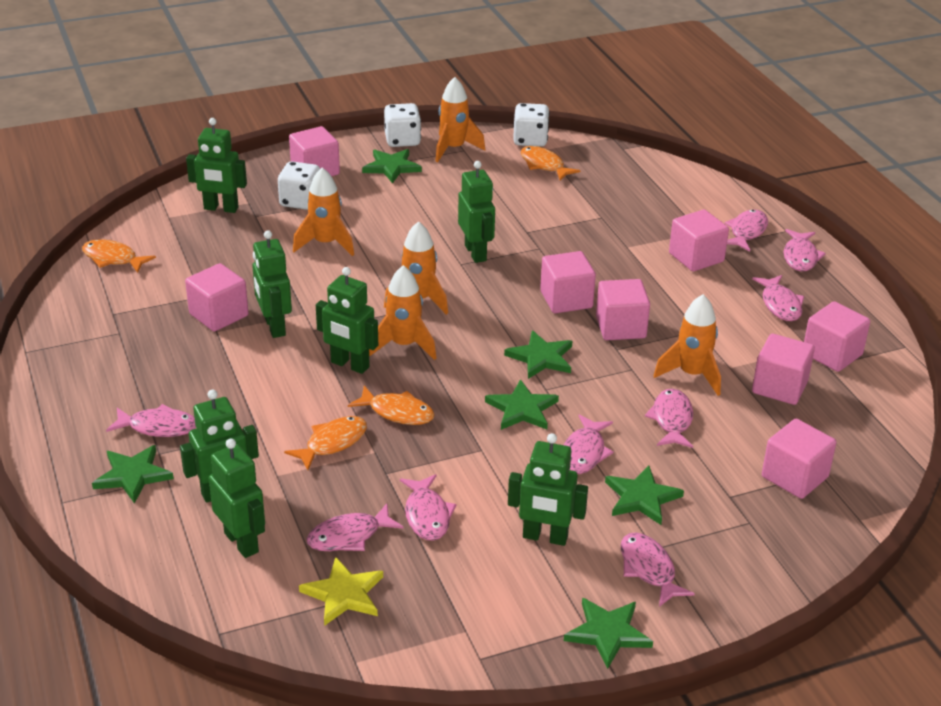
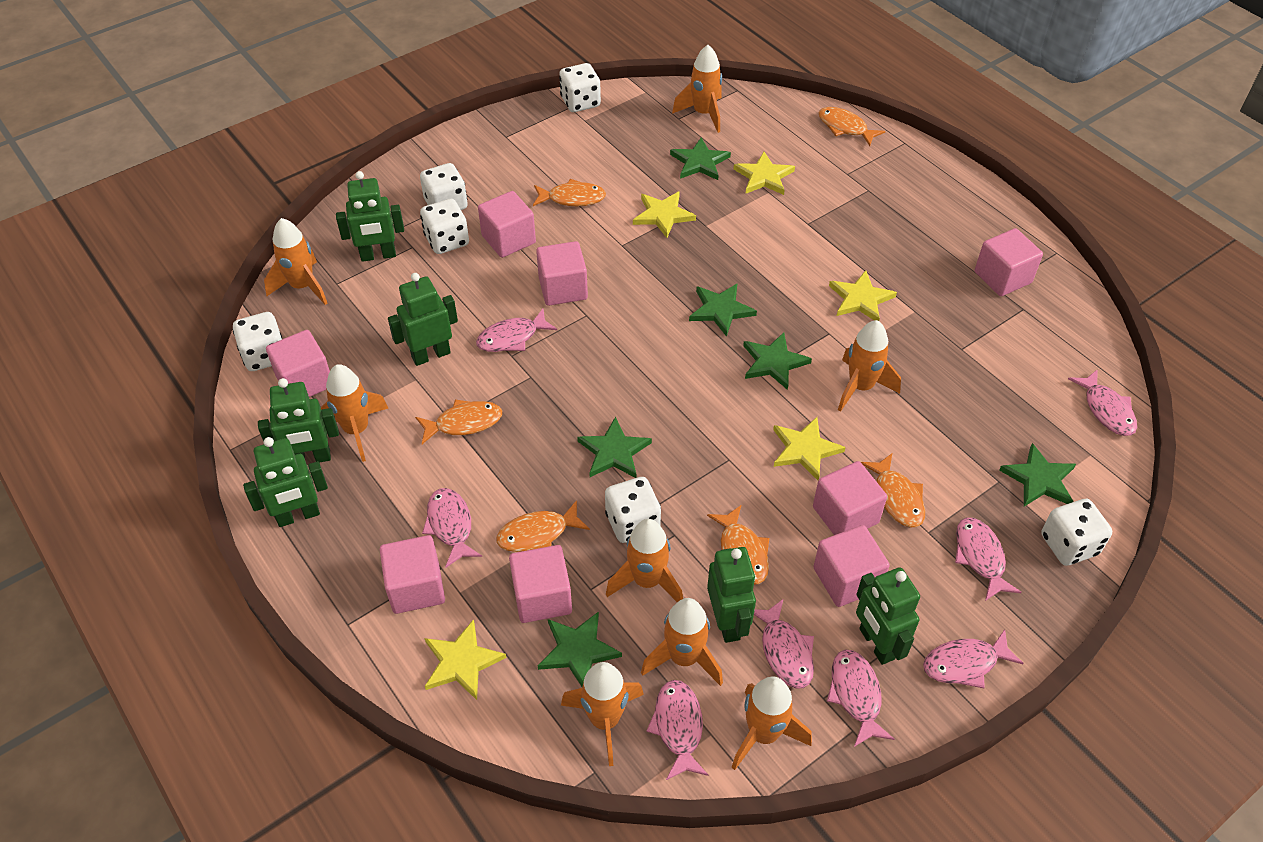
green robot: [180,390,259,503] [186,118,247,213] [209,438,265,558] [252,230,292,338] [316,267,378,374] [458,161,495,263] [508,433,588,546] = 7 -> [243,437,328,527] [258,378,339,463] [336,171,404,262] [388,273,458,366] [707,547,756,643] [856,567,920,665] = 6
orange fish: [82,239,156,273] [284,416,367,470] [348,386,435,425] [521,146,580,181] = 4 -> [415,399,502,444] [496,500,590,552] [533,179,606,206] [707,505,769,584] [819,107,885,146] [861,454,925,527] = 6
orange rocket: [293,167,354,256] [369,265,436,360] [384,221,448,315] [435,77,485,162] [654,294,721,396] = 5 -> [264,218,328,305] [321,364,388,462] [561,662,644,766] [606,519,683,602] [641,598,723,686] [672,45,722,133] [732,677,812,770] [838,320,901,412] = 8
pink fish: [106,404,196,437] [306,503,404,551] [400,474,456,541] [564,414,614,474] [621,532,695,607] [645,389,693,448] [724,210,768,251] [752,275,804,321] [784,229,826,271] = 9 -> [422,488,482,568] [476,309,557,352] [646,680,708,780] [754,599,814,689] [827,650,894,747] [923,629,1024,688] [955,518,1021,601] [1068,370,1137,436] = 8
white dice: [278,161,320,210] [384,103,421,147] [513,103,550,147] = 3 -> [233,312,282,371] [420,163,468,210] [420,199,469,254] [559,63,601,112] [605,477,661,543] [1041,499,1112,566] = 6
yellow star: [299,557,383,626] = 1 -> [425,619,506,700] [633,191,696,238] [733,152,795,195] [773,417,846,480] [829,270,897,321] = 5

